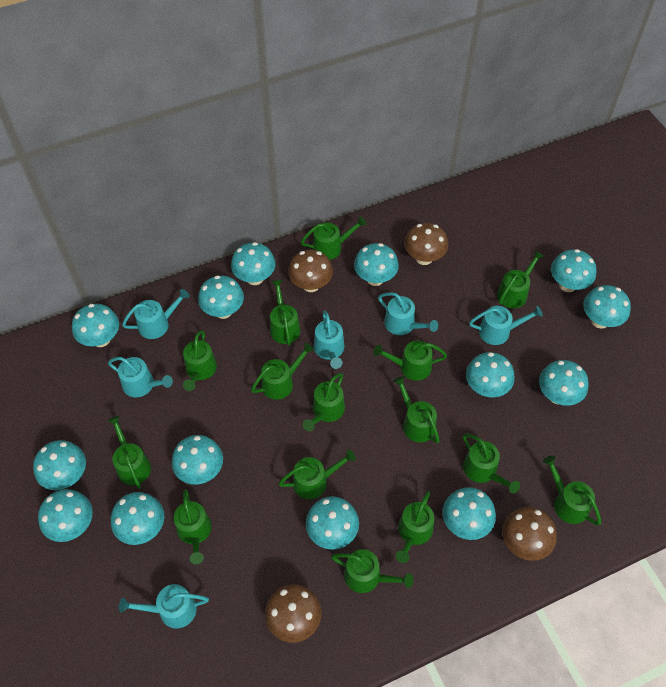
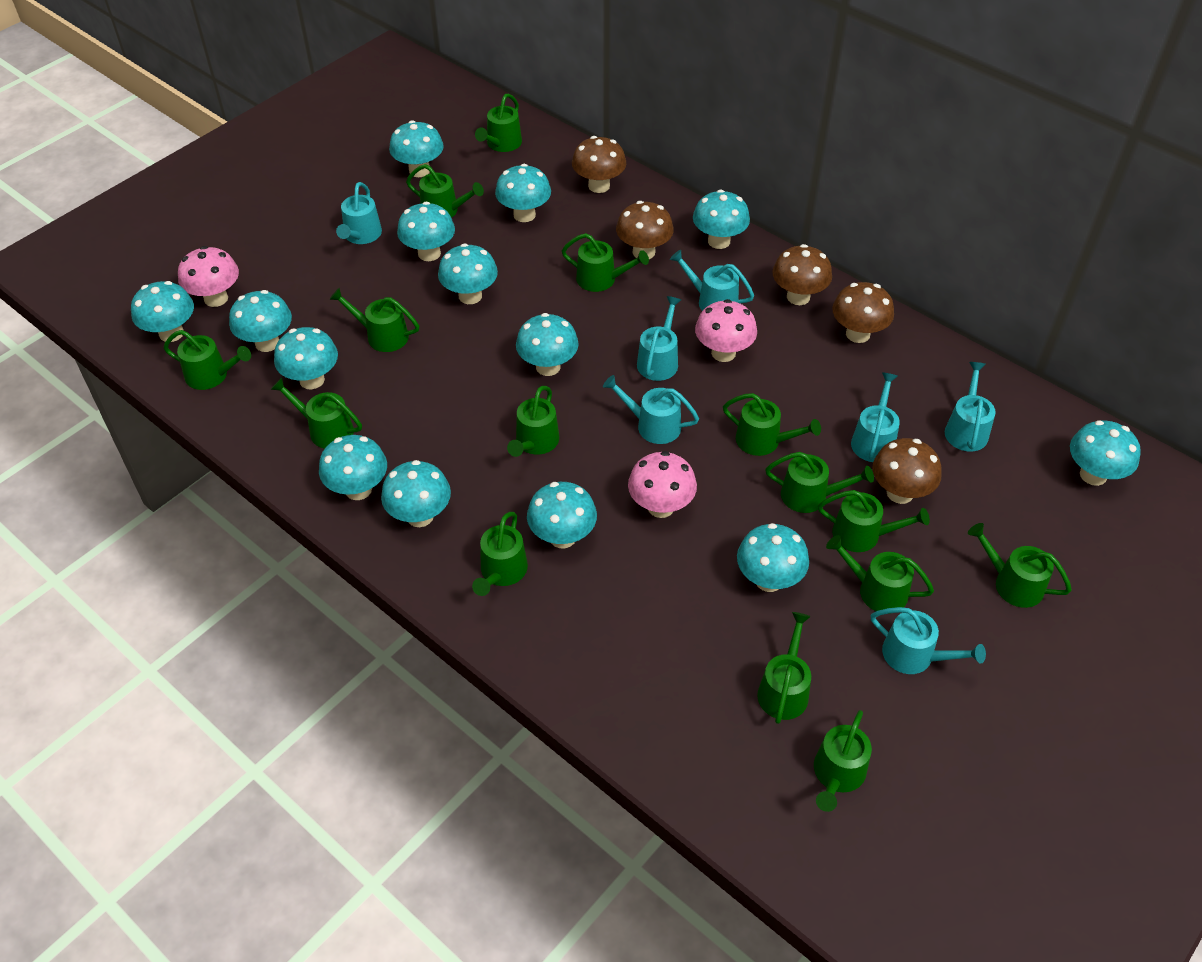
brown mushroom: [265,584,322,643] [288,250,333,292] [404,223,448,265] [502,507,557,561] = 4 -> [572,136,626,193] [616,201,674,259] [772,244,832,305] [832,282,894,343] [872,438,942,504] = 5
pink mushroom: none = 0 -> [178,246,239,307] [628,451,697,518] [695,299,757,362] = 3
turquoise watering can: [108,357,173,398] [119,584,209,629] [122,289,190,339] [314,310,345,369] [378,292,438,335] [469,306,543,345] = 6 -> [336,182,382,244] [603,375,699,444] [637,296,681,381] [670,250,754,311] [851,372,900,462] [871,607,986,674] [945,362,996,452] = 7

